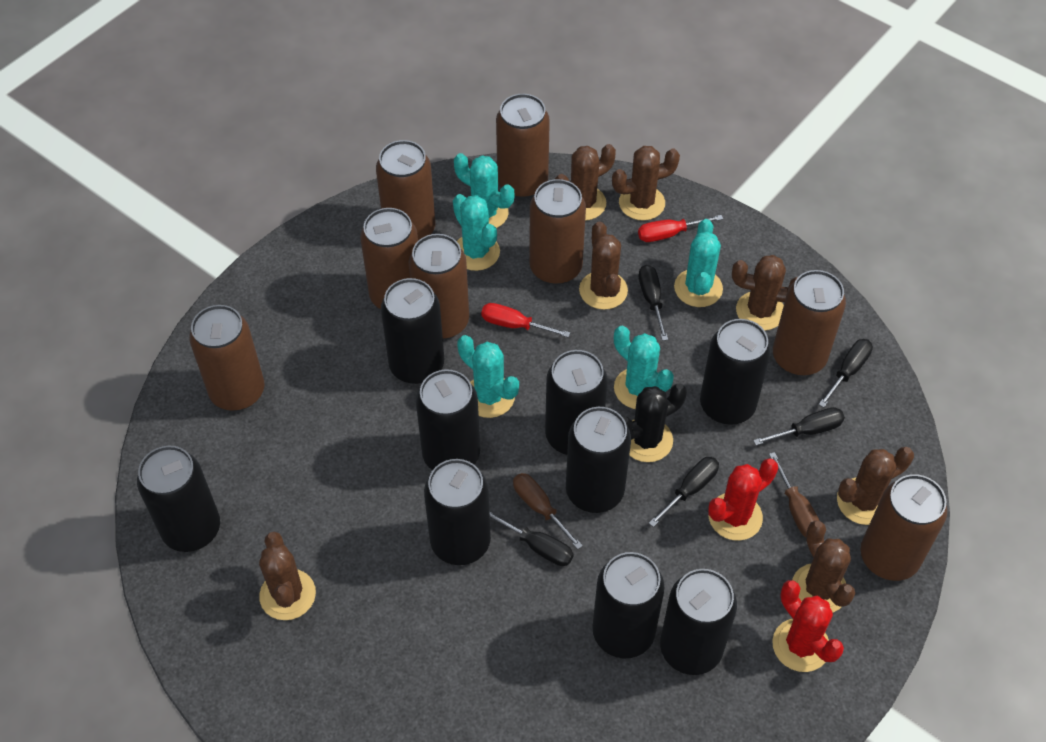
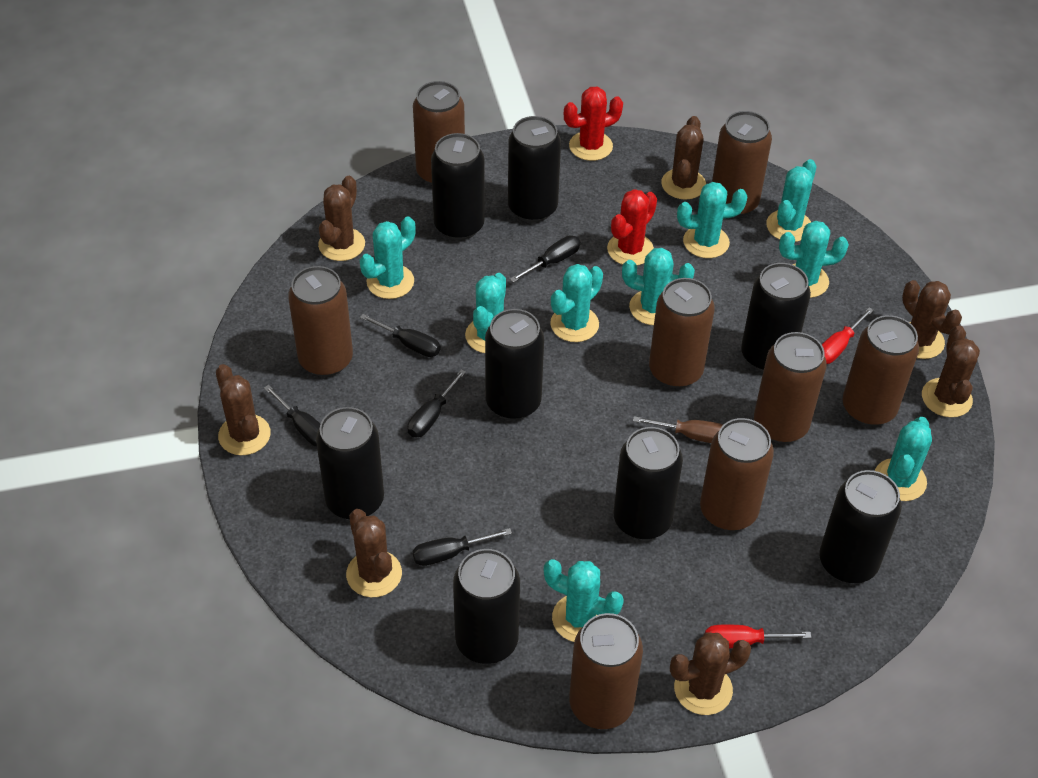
black cactus: [623,384,687,462] = 1 -> none = 0
black can: [137,446,220,552] [381,278,444,384] [416,369,480,470] [424,459,491,565] [545,350,608,455] [566,407,631,513] [592,552,664,658] [660,569,737,675] [700,319,771,425] = 9 -> [316,407,384,520] [431,133,485,240] [453,549,520,664] [485,309,544,420] [508,116,561,222] [613,427,683,540] [741,263,811,372] [819,470,902,584] = 8
brown screwdriver: [513,473,583,549] [769,452,819,537] = 2 -> [633,416,723,443] = 1
turquoise cactus: [453,194,500,271] [454,153,514,228] [457,335,519,418] [614,326,674,409] [674,219,723,307] = 5 -> [360,216,416,299] [465,273,506,353] [544,559,624,642] [550,264,603,342] [622,248,695,325] [677,182,747,258] [766,159,817,242] [779,221,849,298] [875,417,932,501] = 9

